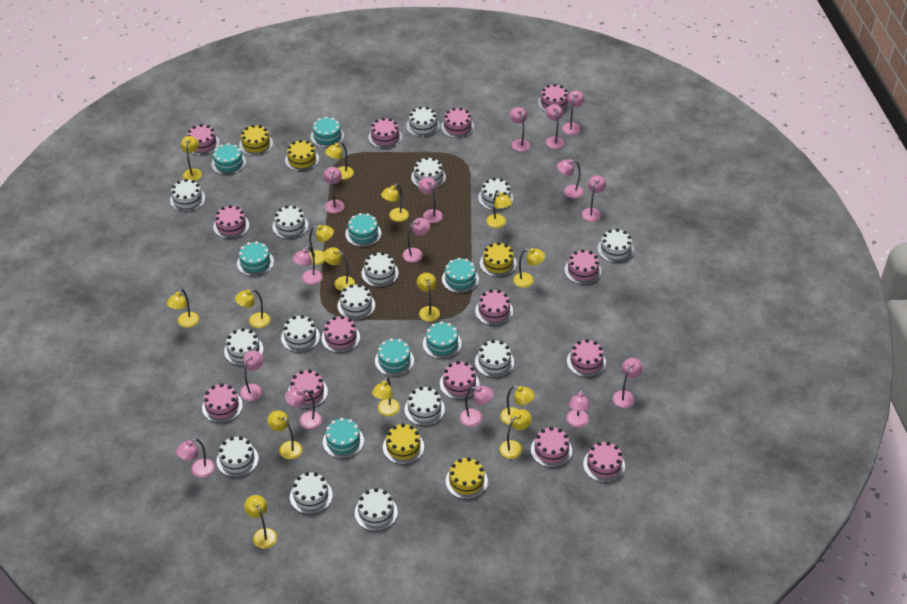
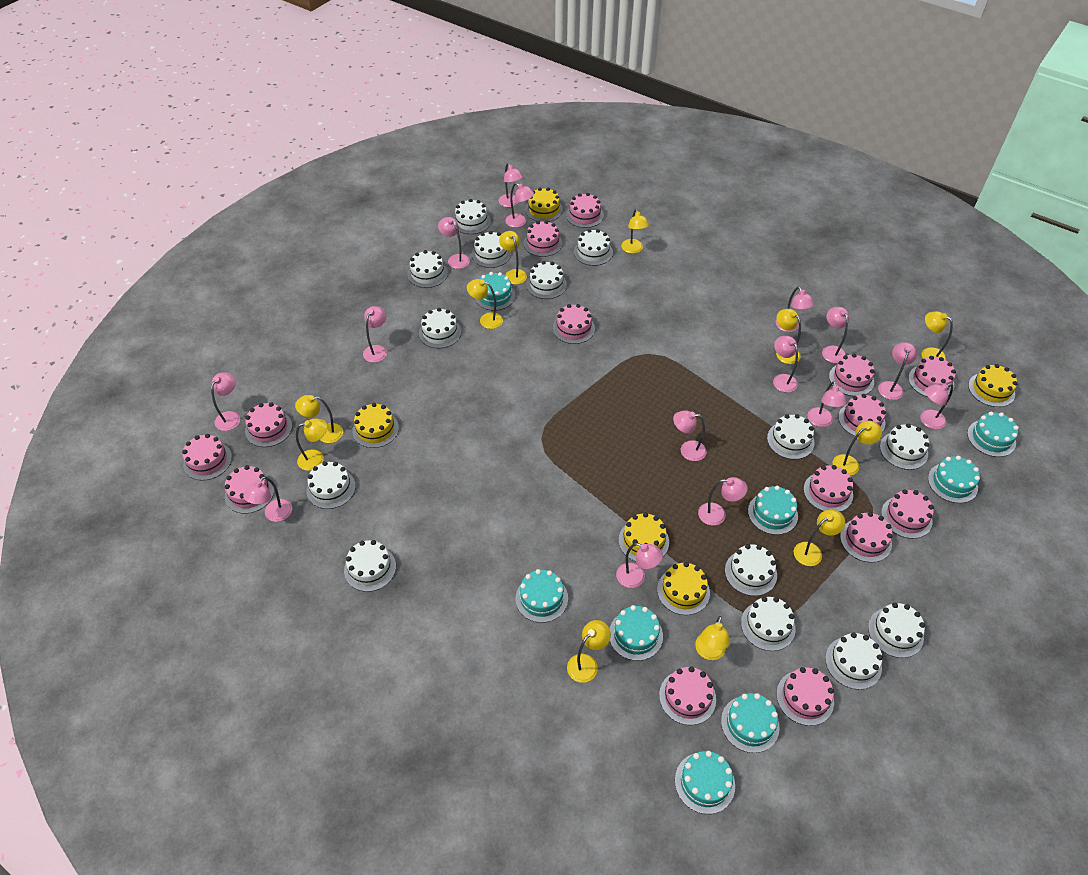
white cake: [170,179,205,212] [217,436,259,477] [224,328,263,366] [272,205,308,239] [281,315,320,352] [290,472,333,514] [337,284,375,320] [355,488,398,531] [361,252,399,287] [404,386,445,426] [406,106,440,137] [411,157,446,187] [475,340,514,378] [478,178,513,211] [597,229,634,263] = 15 -> [306,461,356,509] [344,540,396,592] [408,250,448,288] [419,308,461,348] [454,199,491,234] [472,231,511,268] [526,261,567,299] [574,229,613,266] [725,544,777,596] [741,597,796,651] [767,414,815,459] [825,632,883,690] [868,603,925,658] [880,424,929,470] = 14
yellow lamp: [167,289,199,328] [181,136,202,181] [235,289,270,328] [244,495,277,549] [268,411,302,459] [309,225,334,265] [323,247,355,291] [325,142,354,179] [372,377,400,416] [381,184,409,222] [417,273,440,322] [486,190,513,228] [499,409,532,459] [500,386,535,425] [513,248,545,288] = 15 -> [295,395,343,443] [296,419,327,471] [467,279,503,329] [499,231,527,284] [567,620,611,683] [621,209,649,254] [695,616,730,660] [776,309,801,364] [794,509,845,566] [833,421,882,475] [921,311,953,360] = 11

